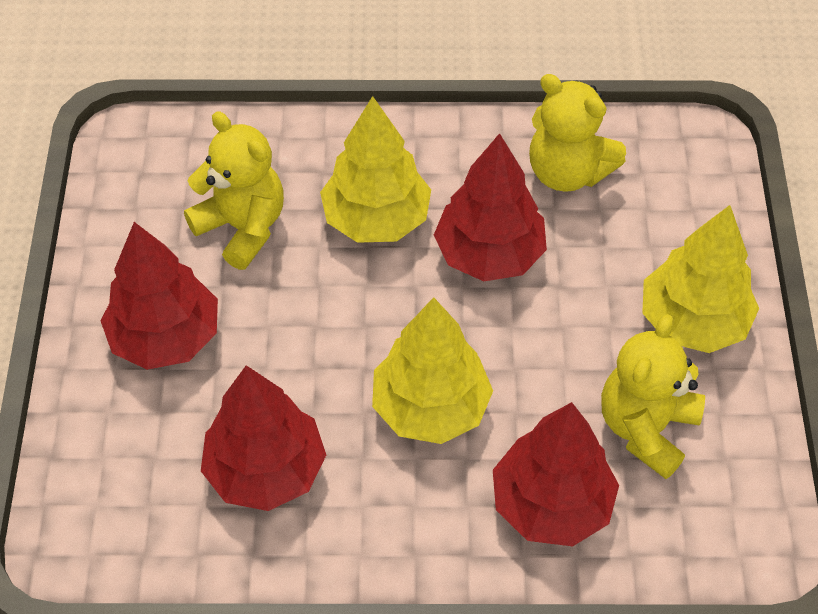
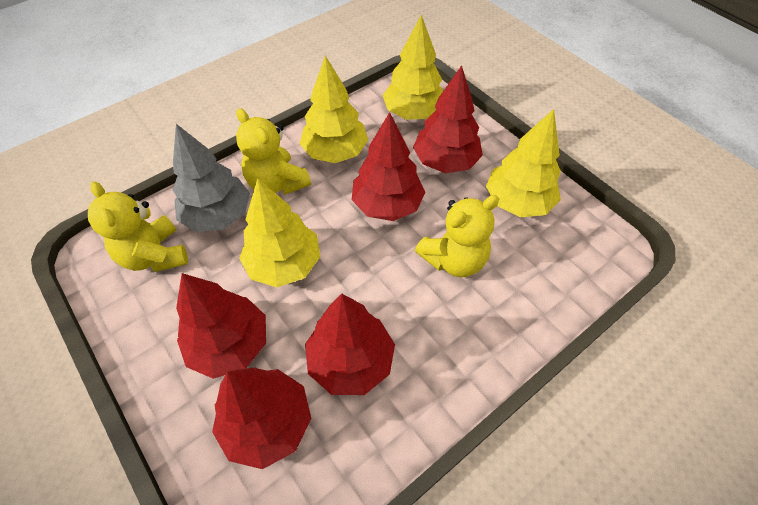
grey tree: none = 0 -> [173,124,250,232] = 1
red tree: [101,222,218,370] [201,365,326,511] [434,133,547,281] [493,402,619,546] = 4 -> [176,273,266,379] [212,367,311,469] [305,294,395,395] [352,112,425,221] [413,65,483,173] = 5
yellow tree: [320,96,431,243] [372,297,493,444] [642,205,759,353] = 3 -> [239,178,320,287] [300,55,368,163] [383,15,444,120] [486,109,561,217] = 4

